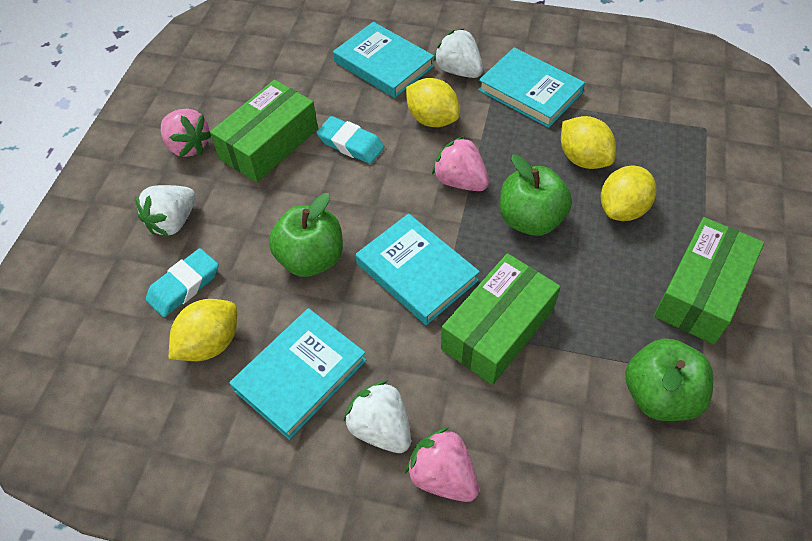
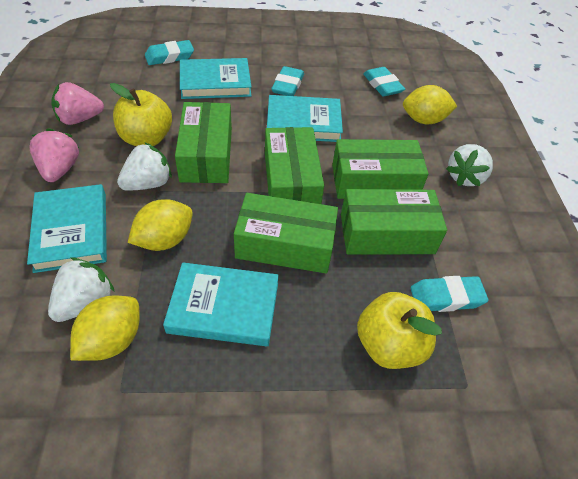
green apple: [269,193,343,277] [500,154,572,236] [625,338,714,421] = 3 -> none = 0
green box: [210,80,318,182] [441,253,560,385] [654,217,764,344] = 3 -> [175,102,232,183] [234,193,338,273] [265,127,324,204] [332,139,429,199] [341,189,447,254] = 5
pink strawberry: [161,109,211,157] [406,427,479,502] [432,136,489,191] = 3 -> [29,128,79,182] [51,82,104,125] = 2
turquoise eraser: [146,248,219,317] [317,116,385,164] = 2 -> [145,40,194,65] [271,66,304,96] [363,67,405,97] [410,276,489,312] = 4
yellow apple: none = 0 -> [110,83,172,146] [357,292,442,369] = 2
yellow lemon: [169,299,237,361] [406,78,460,127] [561,116,616,169] [601,166,656,221] = 4 -> [70,296,140,361] [128,199,193,251] [403,85,457,124] = 3

